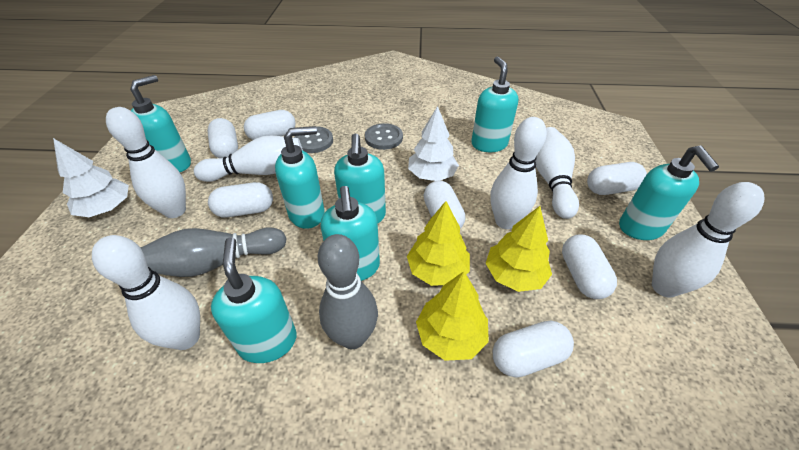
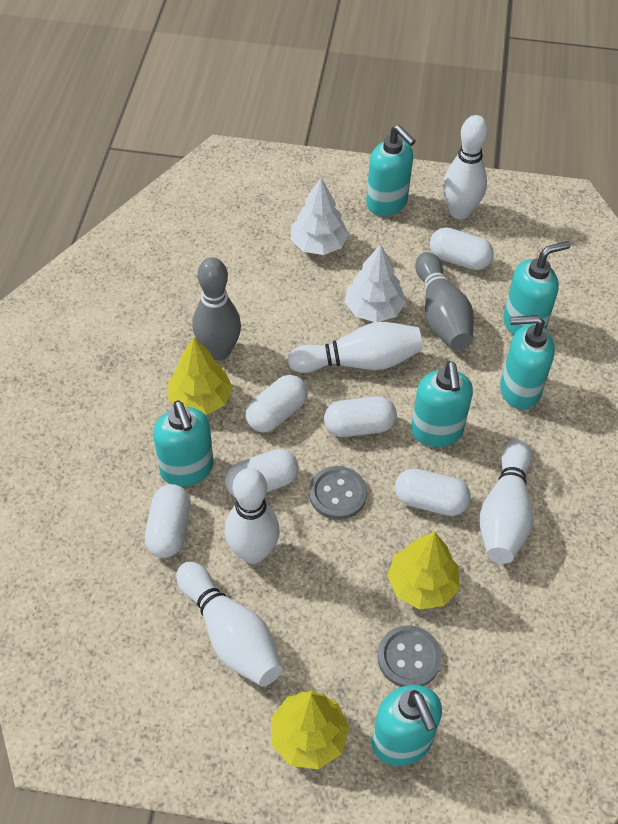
turquoise soap dispenser: [130,75,191,172] [211,238,297,363] [275,126,325,229] [321,186,380,281] [334,134,386,223] [471,56,518,152] [619,145,719,240] = 7 -> [153,401,214,487] [366,125,415,216] [372,685,442,766] [411,361,473,447] [500,315,555,409] [503,241,571,335] = 6
white bowling pin: [92,235,200,350] [106,107,186,218] [194,136,303,182] [490,117,547,229] [535,127,579,219] [652,182,764,298] = 6 -> [176,561,282,686] [225,468,280,564] [287,322,423,373] [443,115,488,219] [479,440,533,564] = 5
white capsule: [207,118,238,158] [208,182,273,217] [244,110,296,140] [424,180,465,229] [493,321,574,378] [562,234,617,299] [587,162,647,195] = 7 -> [145,484,191,558] [225,449,299,497] [246,375,308,433] [324,396,397,437] [395,468,471,516] [430,227,494,270] = 6

